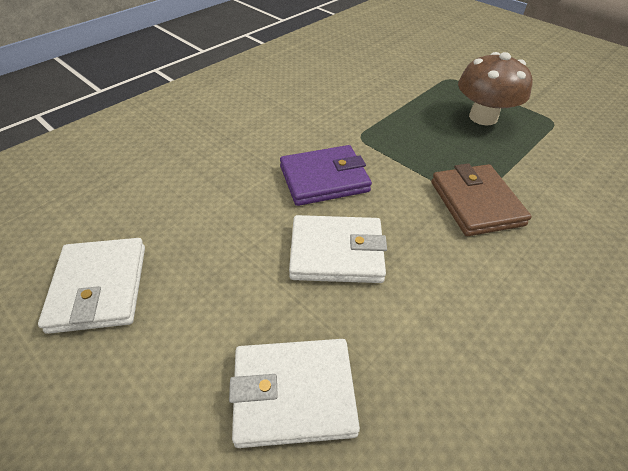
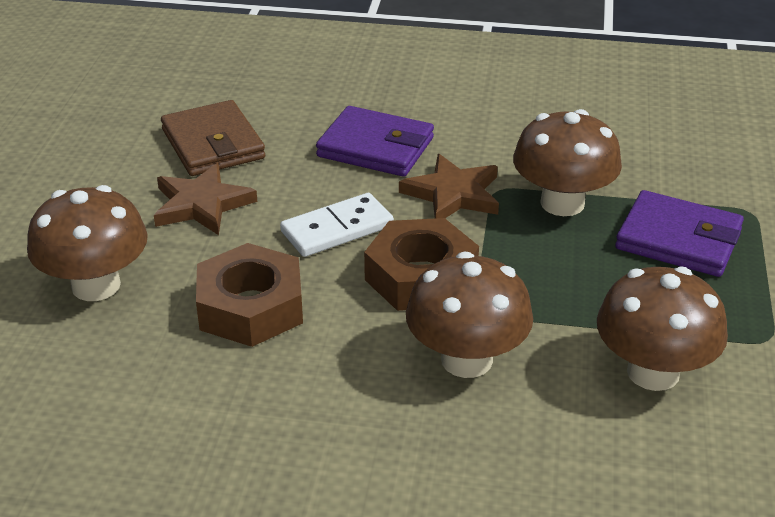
brown mushroom: [458,52,533,125] = 1 -> [27,185,148,301] [406,252,533,378] [513,109,622,216] [597,267,728,391] = 4
brown nut: none = 0 -> [196,243,303,347] [364,218,479,311] = 2
brown star: none = 0 -> [154,163,257,235] [399,154,499,218] = 2
purple wallet: [280,145,372,206] = 1 -> [316,106,434,177] [615,190,744,277] = 2
white domino: none = 0 -> [280,193,394,257] = 1
white wallet: [38,238,145,334] [229,339,360,448] [289,215,387,283] = 3 -> none = 0

